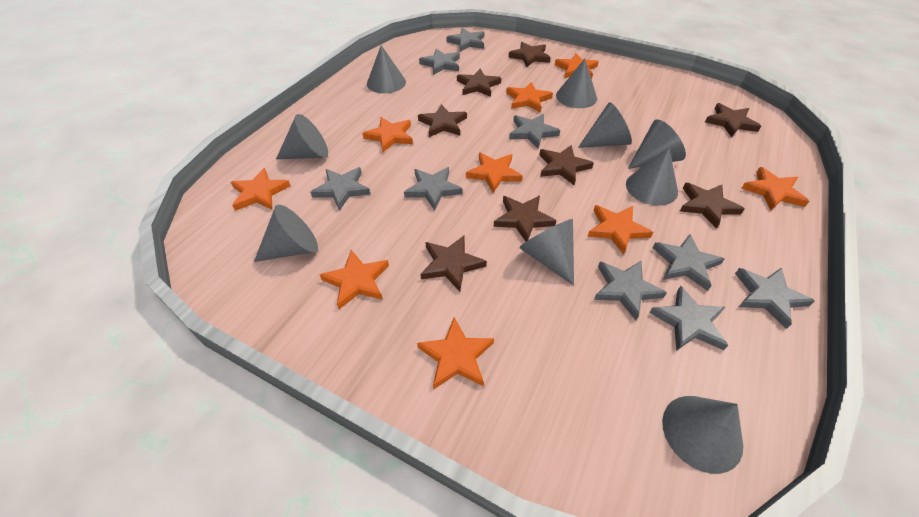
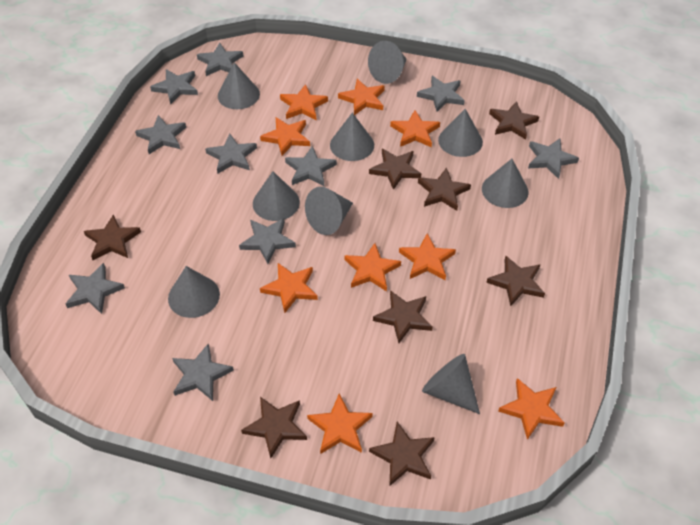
grey star: [310,167,370,211] [404,167,463,210] [419,49,460,75] [446,28,484,52] [509,114,560,148] [594,261,667,320] [649,286,728,351] [652,234,725,291] [735,268,815,329] = 9 -> [66,263,125,314] [135,115,186,154] [150,69,198,105] [172,344,234,401] [197,43,243,76] [205,134,257,174] [239,218,296,264] [285,146,337,186] [417,76,465,112] [528,139,579,179] = 10

